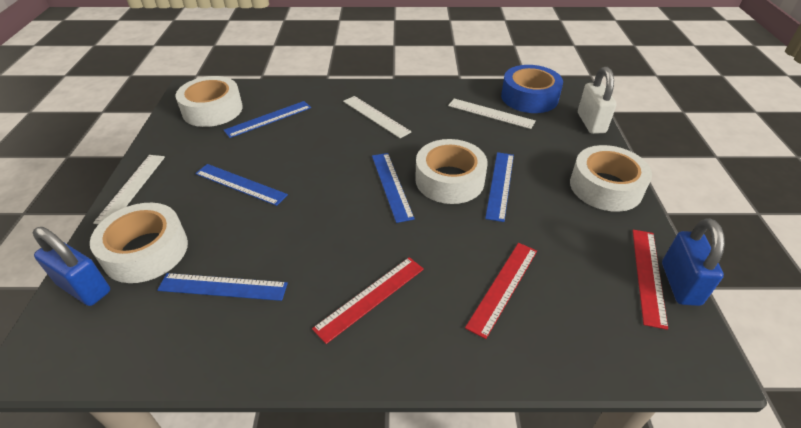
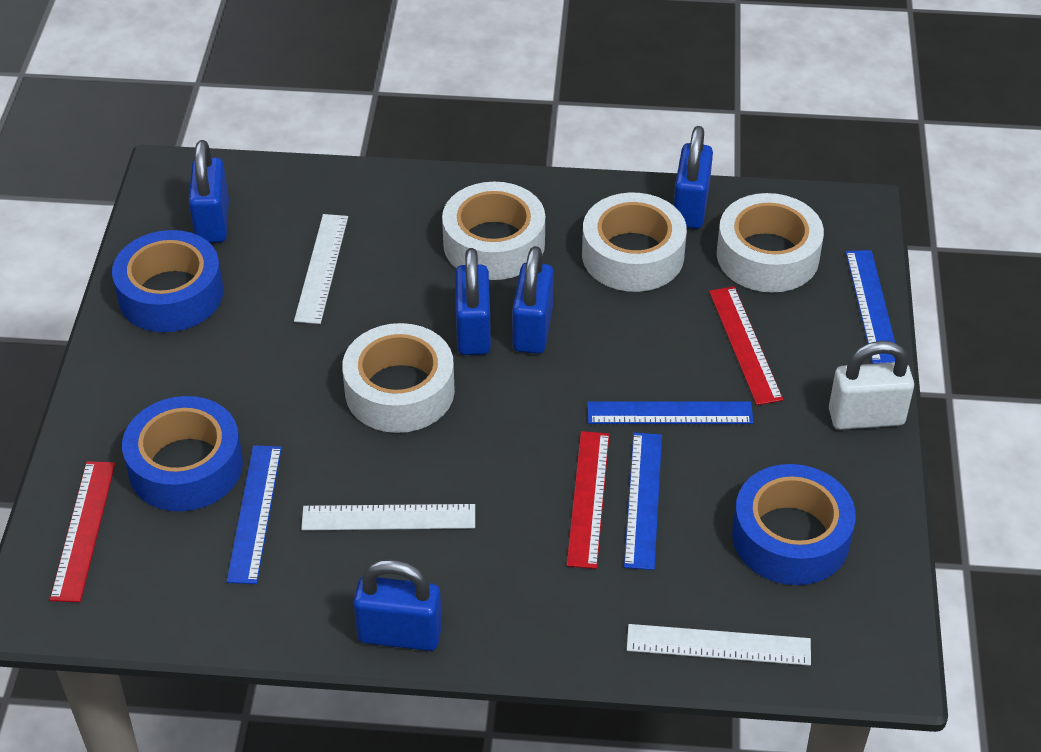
blue padlock: [33,227,110,306] [662,218,725,306] = 2 -> [189,140,229,243] [353,560,442,651] [455,248,491,355] [512,246,554,354] [673,126,713,229] = 5
blue ruler: [157,273,288,301] [195,164,288,206] [224,101,311,138] [372,153,415,223] [485,152,514,222] = 5 -> [227,445,282,584] [587,401,754,424] [624,433,662,570] [846,250,895,364] = 4
blue tape: [501,65,563,113] = 1 -> [112,230,223,332] [122,396,243,512] [732,464,856,585] = 3

